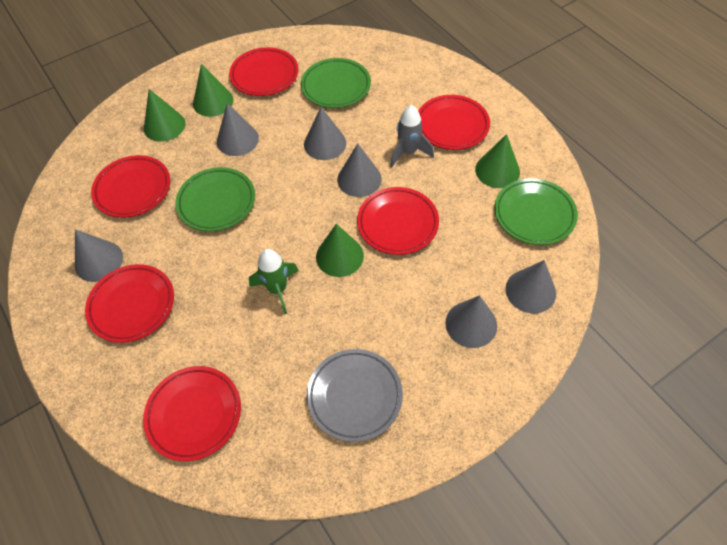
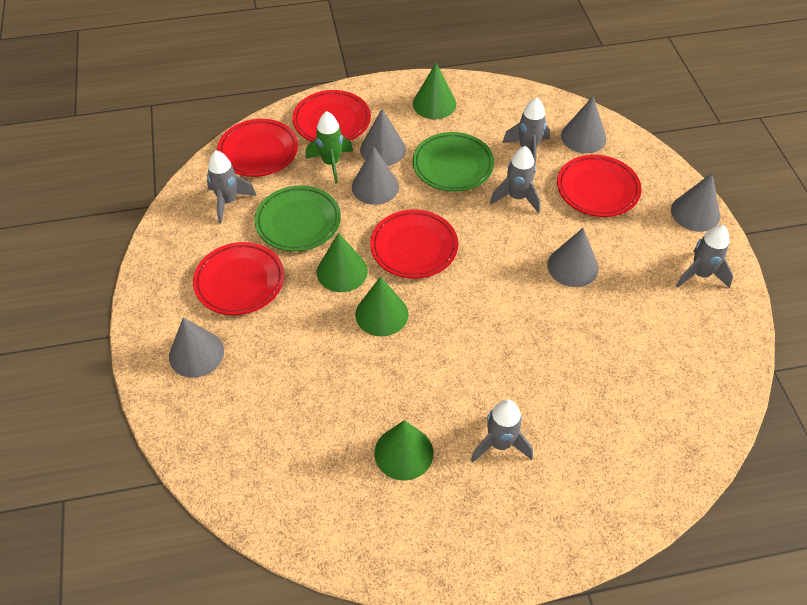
green plate: [175,167,255,232] [301,58,371,108] [495,178,578,245] = 3 -> [254,185,341,252] [413,132,494,192] = 2
grey plate: [307,349,403,442] = 1 -> none = 0
grey rocket: [390,105,434,167] = 1 -> [207,150,256,224] [471,399,533,462] [490,146,541,213] [502,97,550,165] [676,225,733,288] = 5
red plate: [85,264,174,343] [91,155,170,218] [143,366,241,461] [229,47,298,96] [357,187,439,255] [418,95,490,150] = 6 -> [193,242,284,315] [217,119,298,177] [292,90,371,142] [370,209,458,279] [557,155,642,217] = 5

